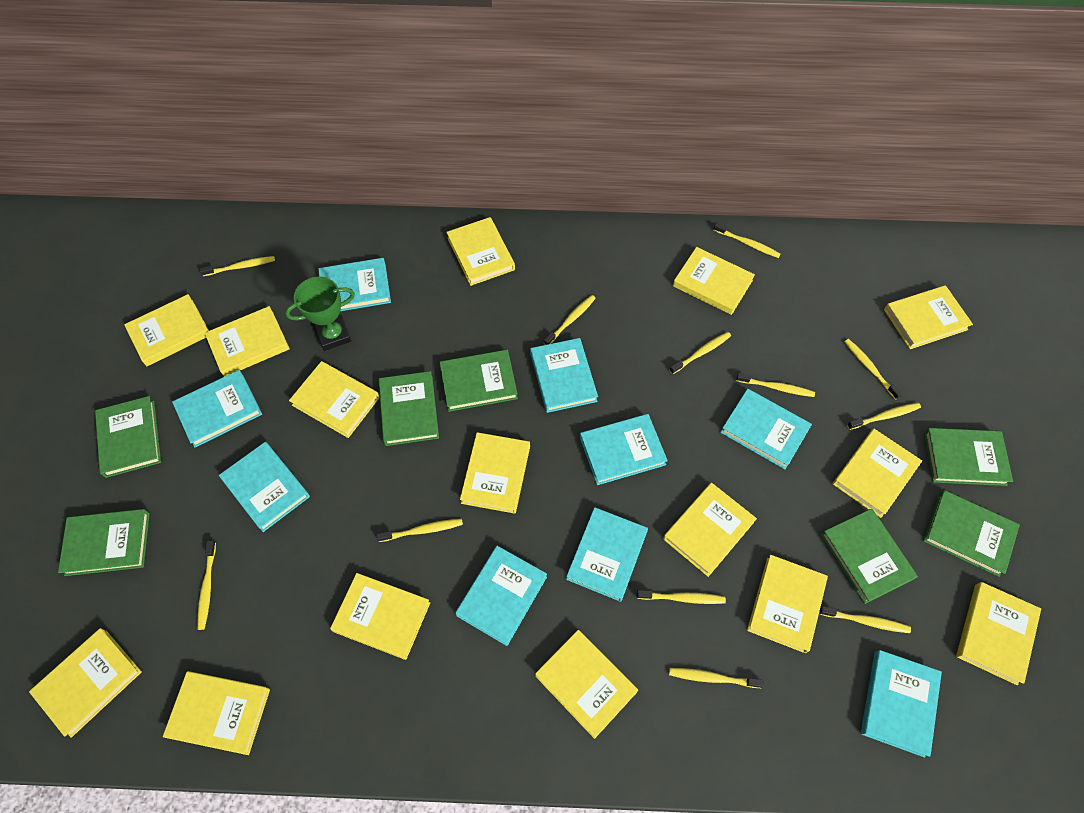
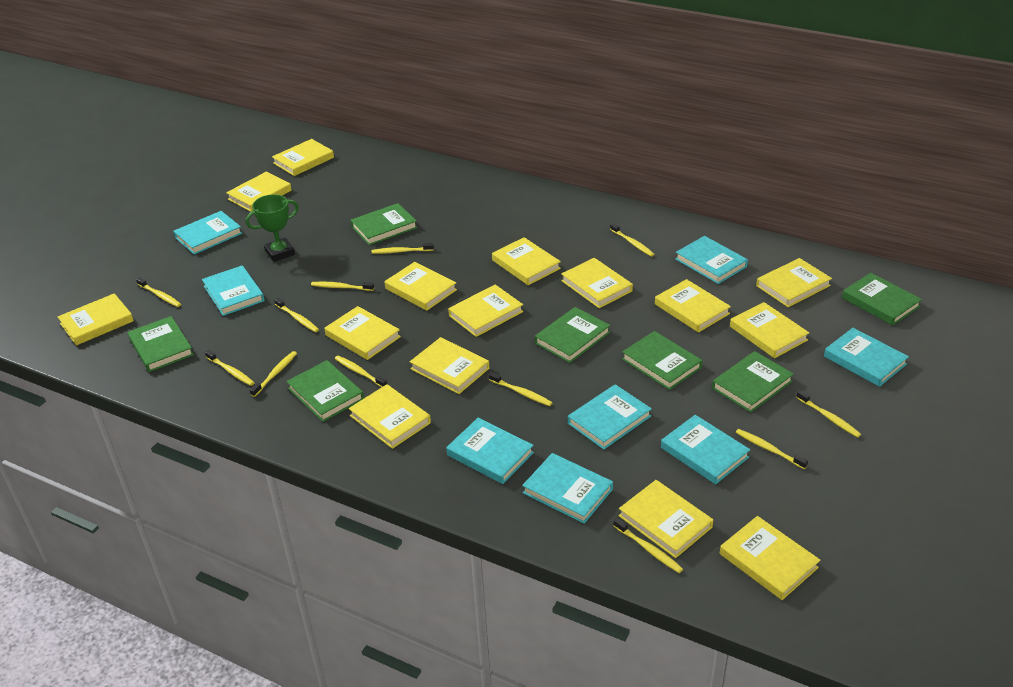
turquoise book: [172,370,262,448] [219,442,310,532] [318,258,391,311] [455,546,547,646] [530,338,598,413] [566,507,648,602] [580,414,668,485] [720,389,812,469] [861,650,942,757] = 9 -> [173,211,242,255] [202,265,265,316] [446,418,534,484] [522,453,613,524] [568,384,652,450] [661,415,750,484] [675,236,748,284] [824,328,909,387] = 8

